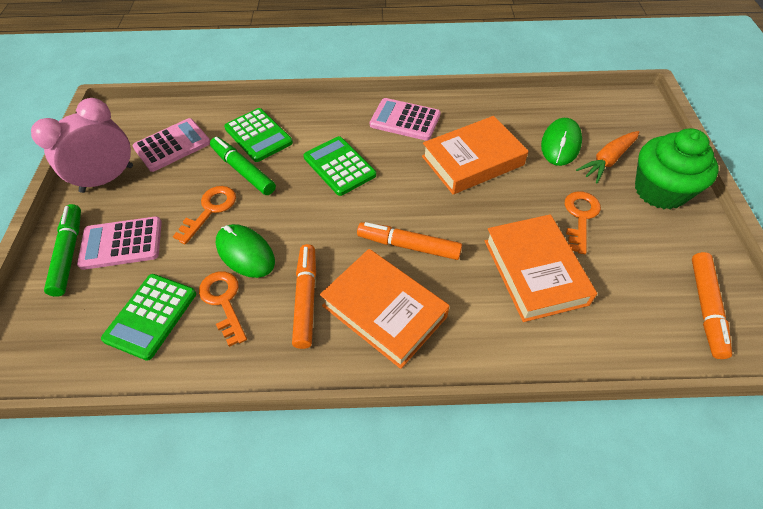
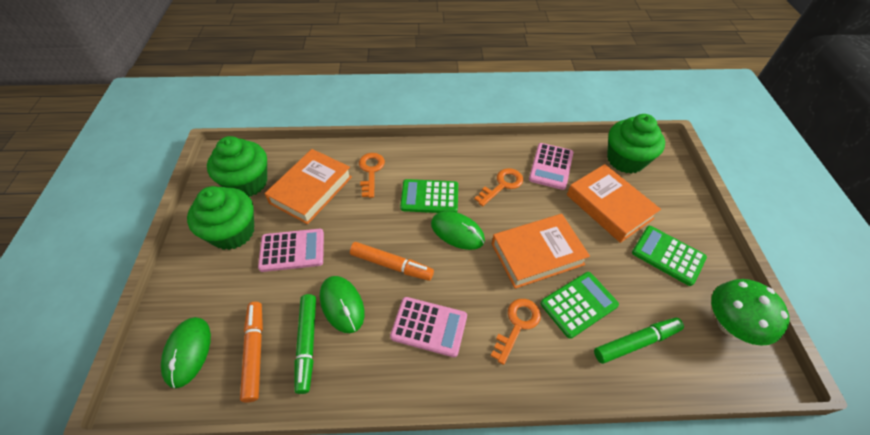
green cupcake: [635,128,718,210] = 1 -> [187,186,254,250] [207,136,267,197] [607,114,665,174] = 3
green mouse: [216,224,275,278] [541,118,582,166] = 2 -> [161,317,211,389] [320,276,365,333] [431,211,485,250] = 3
green mushroom: none = 0 -> [711,279,790,346] = 1
orange carrot: [576,131,639,183] = 1 -> none = 0
orange marker: [292,244,316,349] [357,222,462,260] [692,252,732,359] = 3 -> [240,302,263,403] [350,242,434,281] = 2
pink clock: [31,98,133,193] = 1 -> none = 0

